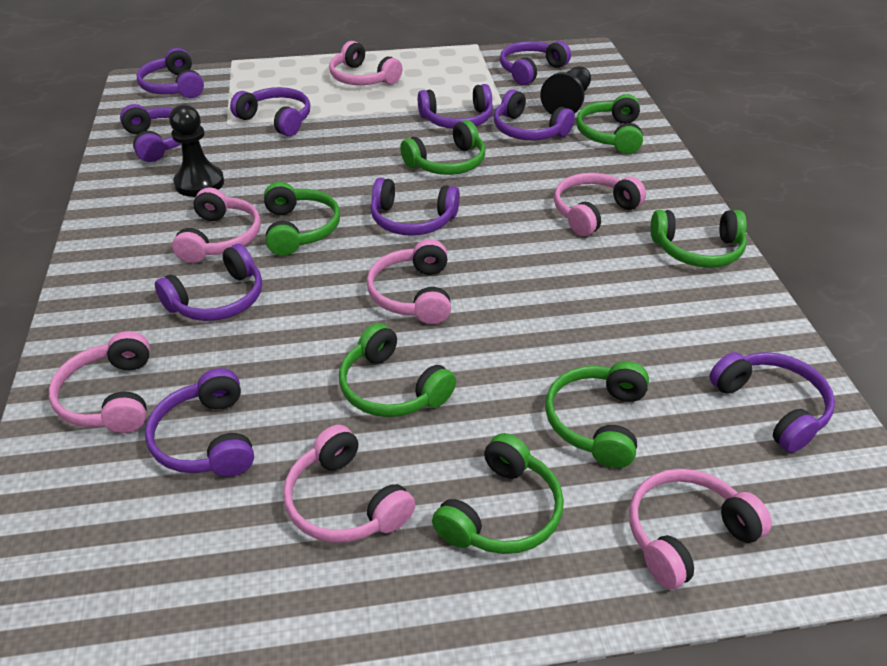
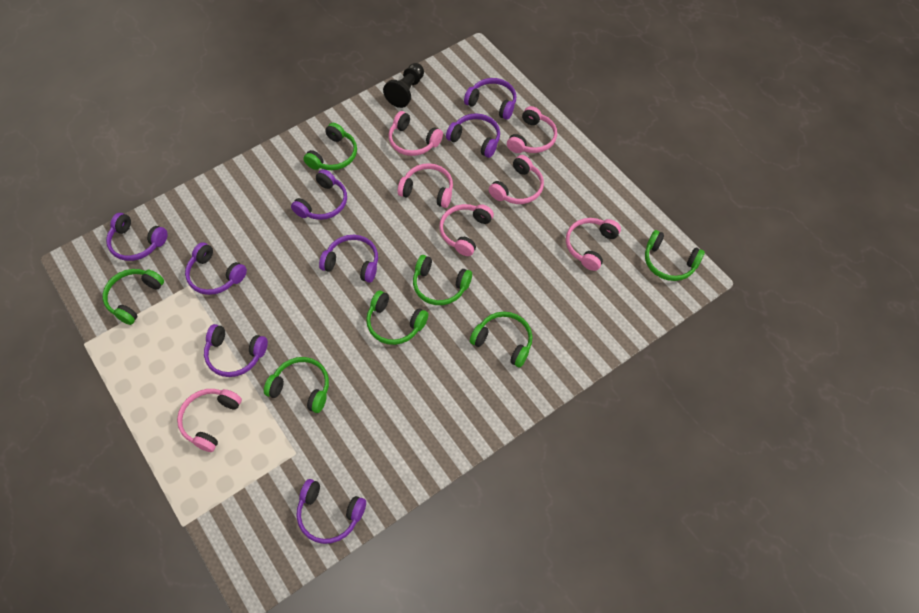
black pawn: [169,105,224,197] [540,66,591,115] = 2 -> [383,63,424,108] = 1
purple headphones: [120,104,181,162] [136,48,204,98] [145,368,254,477] [155,244,262,321] [230,87,310,136] [371,178,460,236] [418,84,493,129] [494,89,575,140] [500,41,571,85] [709,352,835,453] = 10 -> [106,213,168,261] [185,242,247,295] [204,324,268,377] [291,169,347,220] [296,479,366,544] [319,235,378,283] [446,113,500,158] [464,78,516,120] = 8

